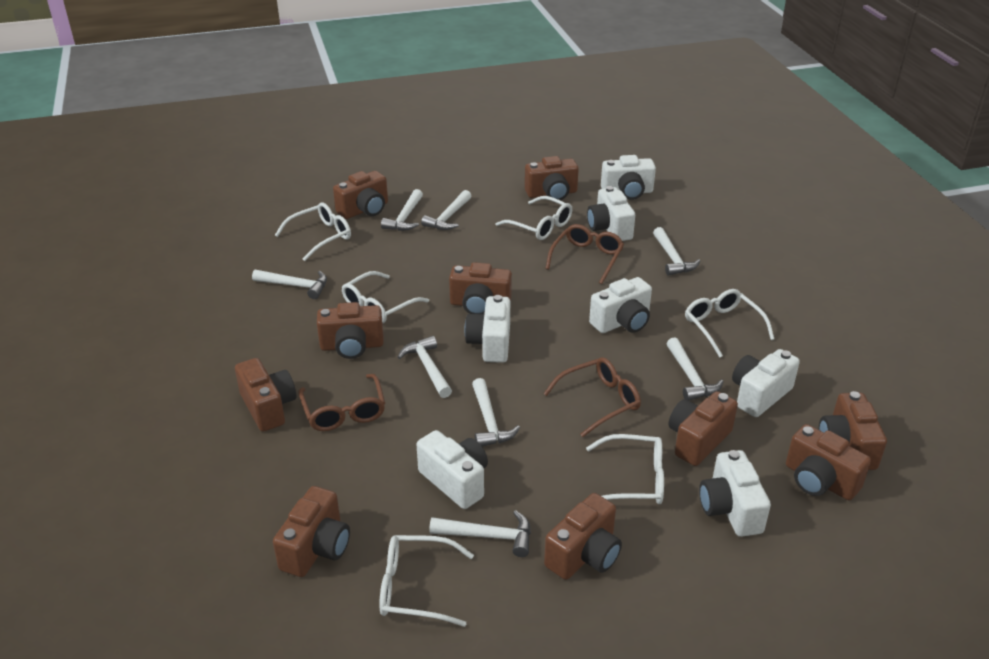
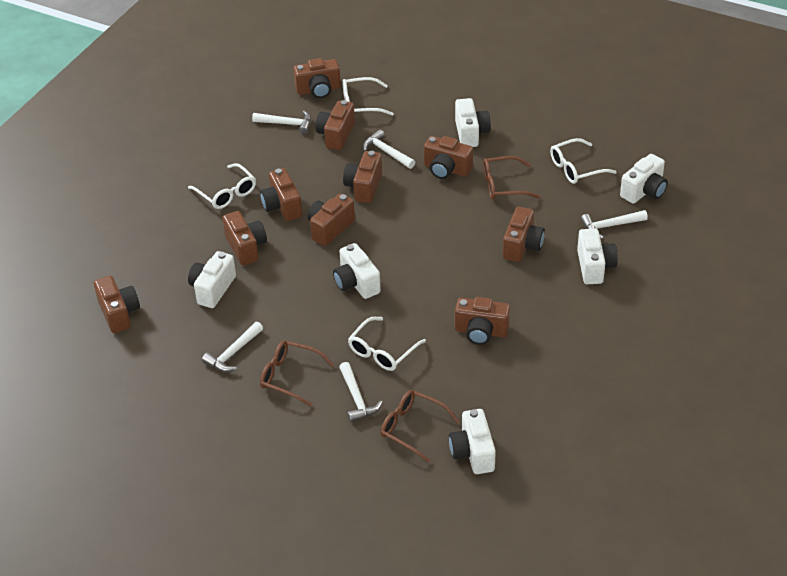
white camera: [416,430,488,509] [464,295,510,363] [587,186,635,241] [589,277,652,333] [601,155,656,200] [699,450,771,537] [732,349,800,417] = 7 -> [188,251,236,308] [333,243,381,299] [449,409,496,474] [455,98,491,147] [577,229,618,284] [620,154,668,204] = 6
white glasses: [275,203,351,261] [342,271,429,323] [379,535,474,627] [495,196,572,240] [586,434,664,504] [685,289,774,358] = 6 -> [188,163,256,209] [342,77,394,116] [348,317,426,371] [550,138,617,184] = 4
white hammer: [252,270,327,299] [381,189,423,231] [398,336,452,398] [421,190,471,230] [429,510,531,557] [472,378,520,447] [653,227,700,276] [666,337,724,401] = 8 -> [202,322,263,372] [252,111,311,134] [339,362,383,422] [363,130,415,169] [581,210,648,239] = 5

